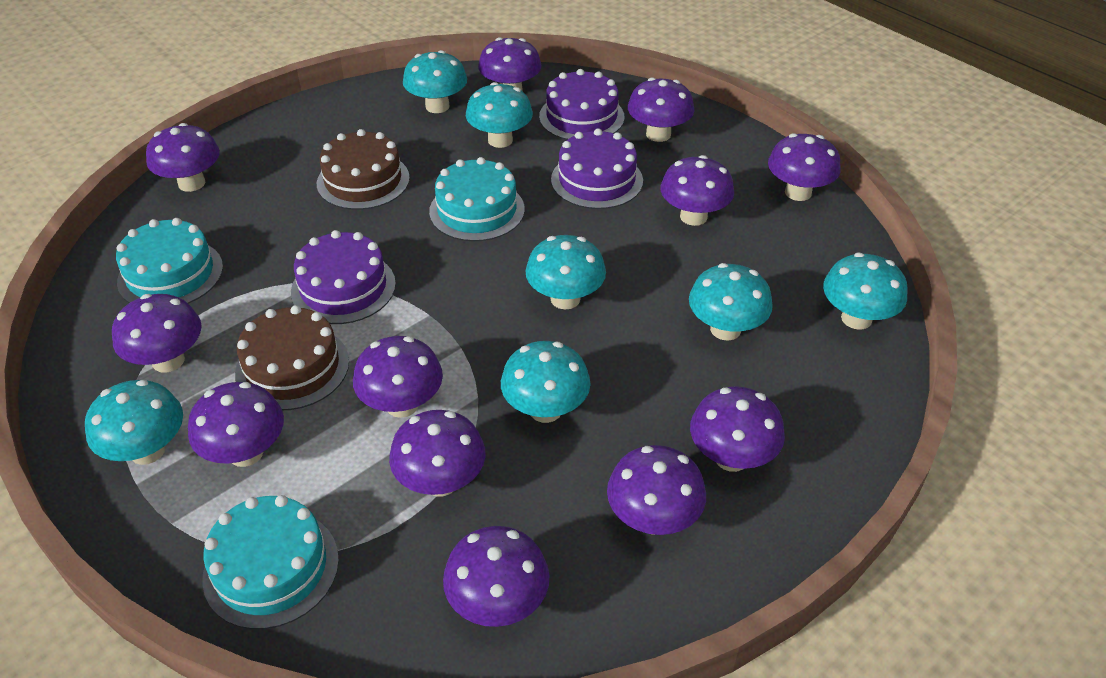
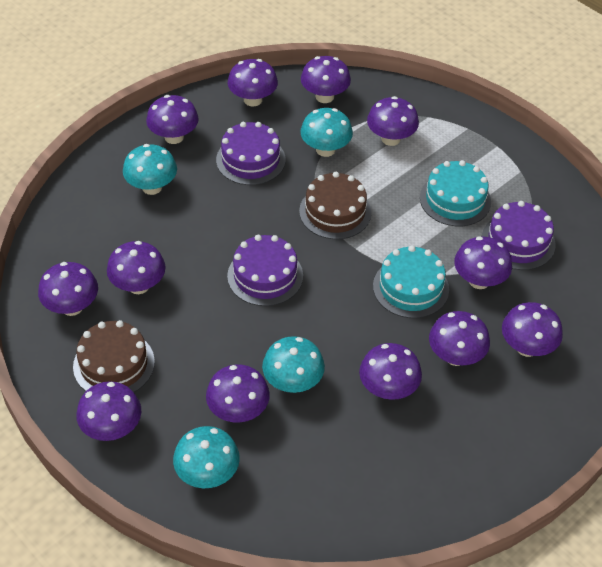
turquoise cake: [116,218,223,304] [202,495,339,629] [429,157,525,241] = 3 -> [373,245,449,318] [420,160,491,226] = 2
turquoise mushroom: [85,380,183,465] [403,50,467,113] [466,82,533,148] [501,341,590,423] [525,235,606,309] [689,263,773,341] [823,253,907,330] = 7 -> [123,144,177,195] [173,426,240,488] [262,336,325,393] [300,108,353,157] = 4

